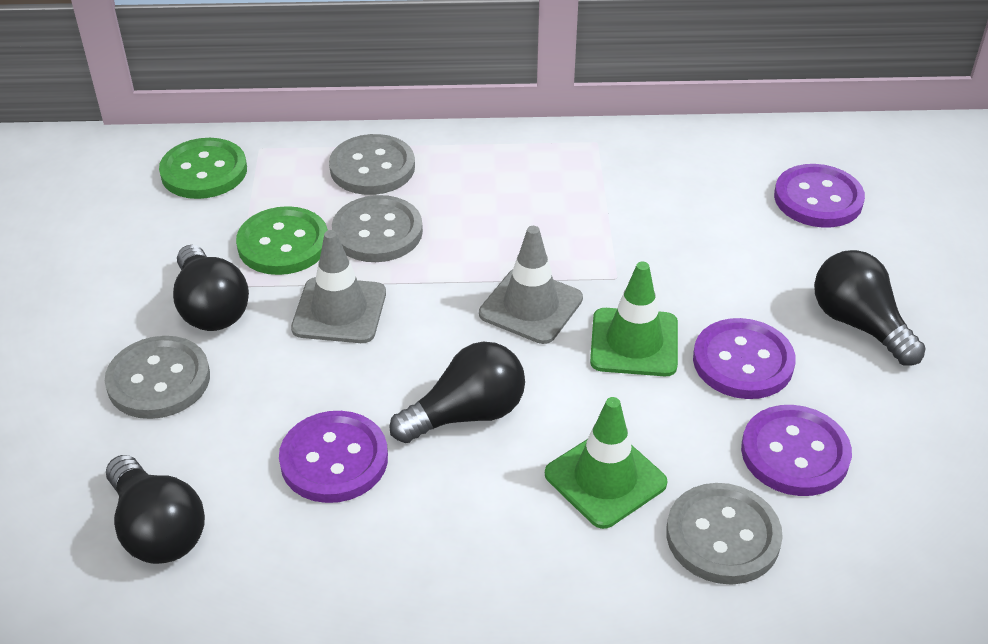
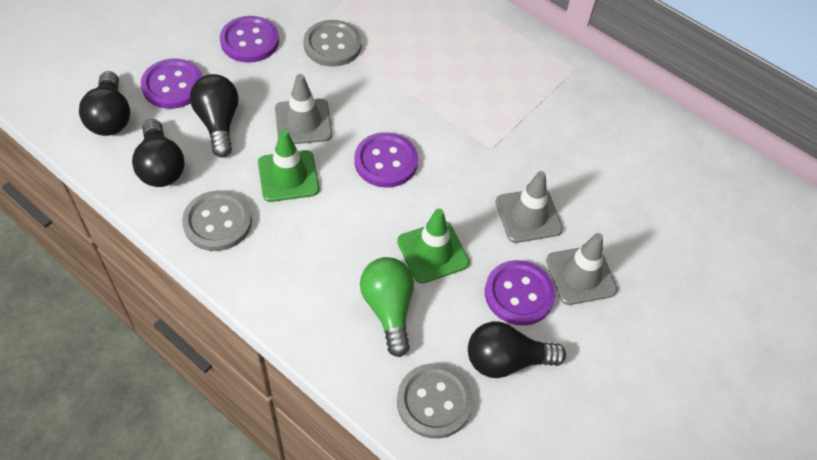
green button: [159,138,247,199] [236,206,328,275] = 2 -> none = 0
green light bulb: none = 0 -> [360,257,414,357] = 1
grey button: [105,336,210,419] [329,134,415,195] [332,195,423,262] [666,483,783,585] = 4 -> [182,190,252,251] [303,20,362,66] [397,363,473,439] = 3
grey traffic cone: [291,230,386,343] [479,226,583,344] = 2 -> [275,74,332,144] [495,171,563,243] [546,233,617,305] = 3

